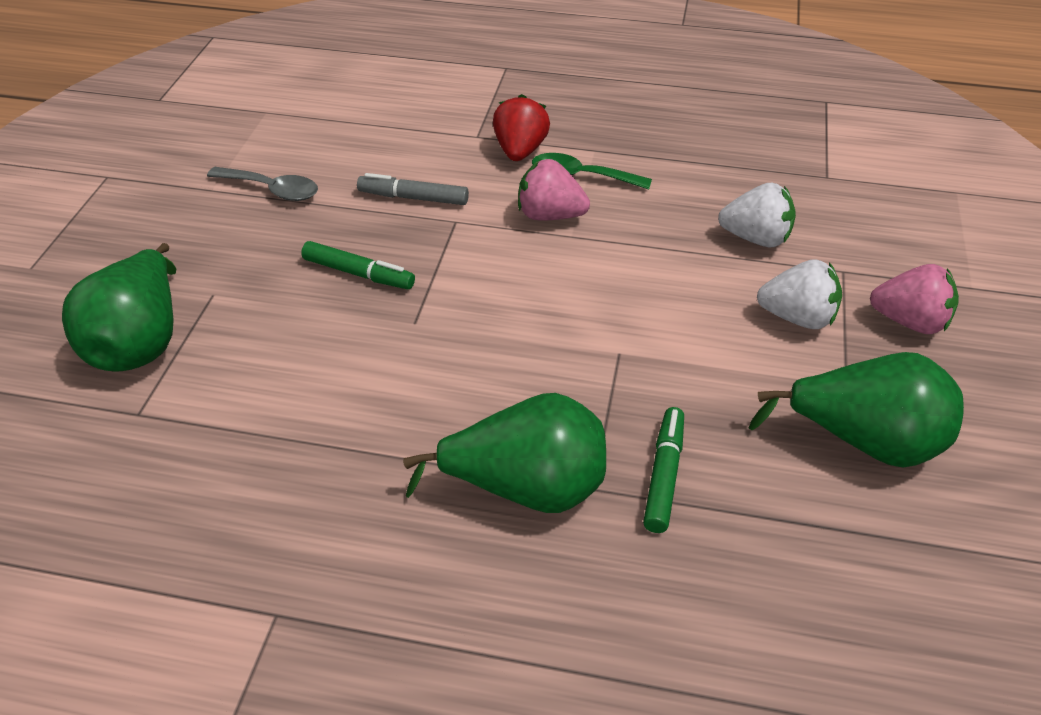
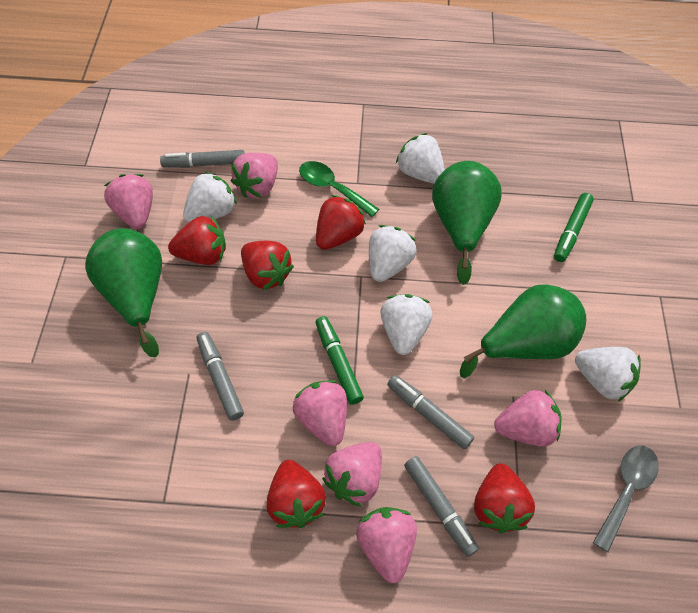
grey marker: [357,173,469,205] = 1 -> [160,150,245,168] [196,332,244,421] [387,375,474,449] [404,456,479,557] = 4
pink strawberry: [518,159,590,221] [870,264,959,334] = 2 -> [104,174,153,229] [231,153,278,198] [293,380,347,446] [322,442,382,507] [356,507,417,583] [494,390,561,447] = 6
red strawberry: [493,94,550,161] = 1 -> [168,216,226,265] [241,241,294,290] [267,460,326,528] [316,195,366,250] [474,463,535,533] = 5
white strawberry: [718,183,796,247] [757,259,842,329] = 2 -> [183,171,237,223] [369,225,417,282] [380,294,433,355] [396,133,445,184] [575,347,641,402] = 5

